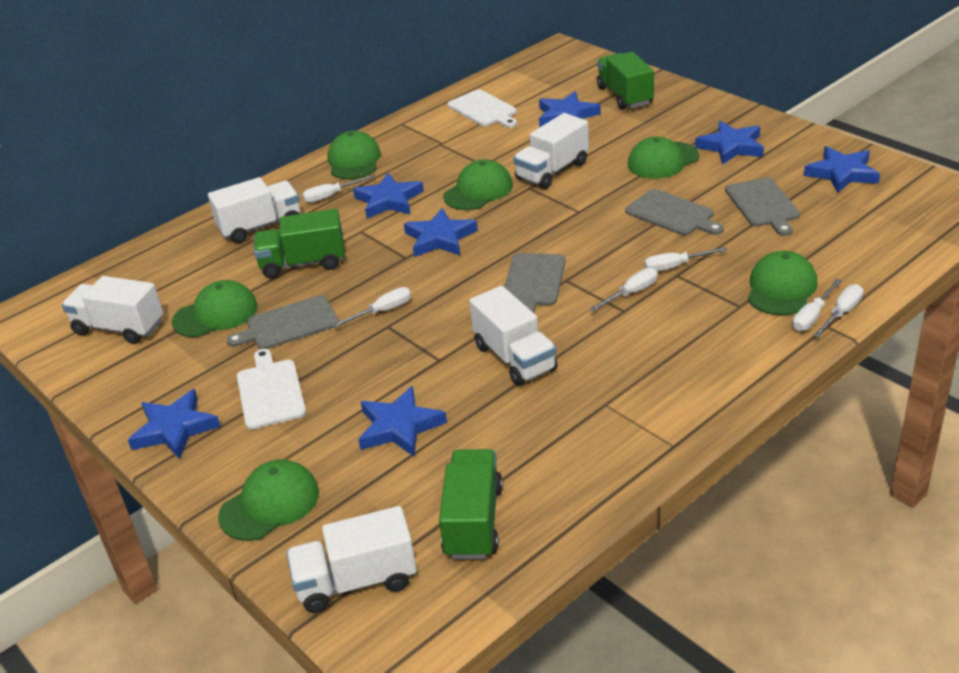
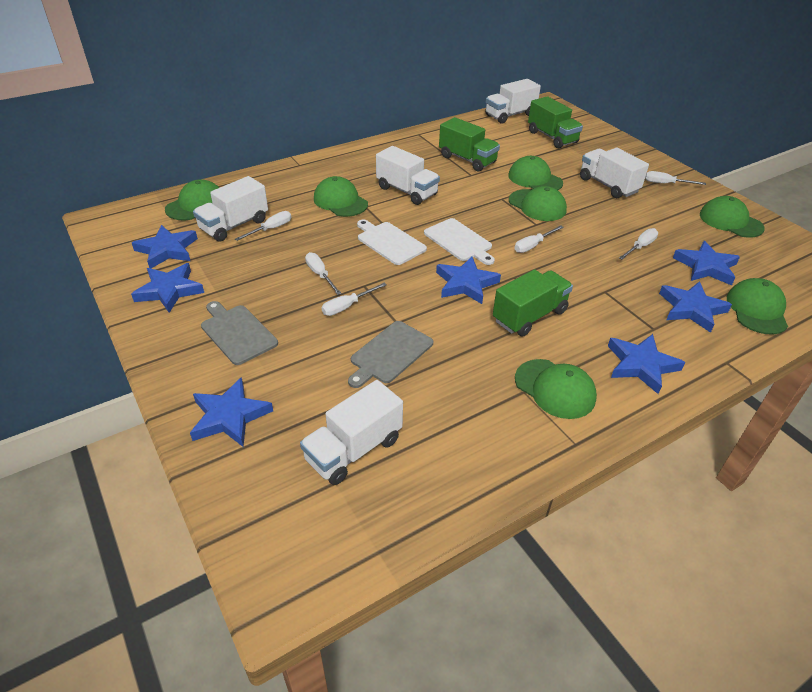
green cap: [172,280,257,337] [218,459,319,541] [327,131,381,179] [443,159,513,210] [628,137,699,179] [748,251,817,315] = 6 -> [165,179,219,220] [314,176,368,217] [508,156,563,190] [509,186,567,221] [515,359,597,419] [700,196,765,238] [727,278,788,335] = 7
grey cutting board: [227,295,339,349] [504,253,565,313] [625,189,724,235] [725,178,800,236] = 4 -> [201,301,278,365] [348,321,433,388] = 2

